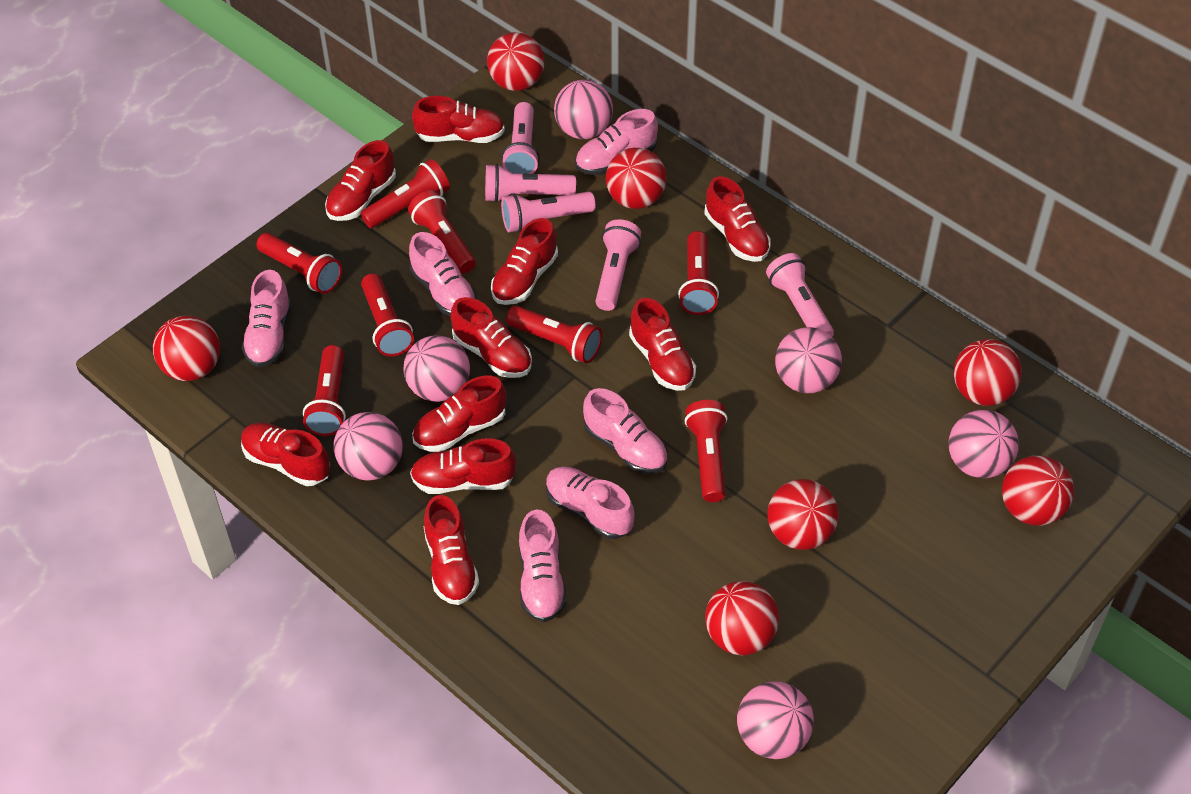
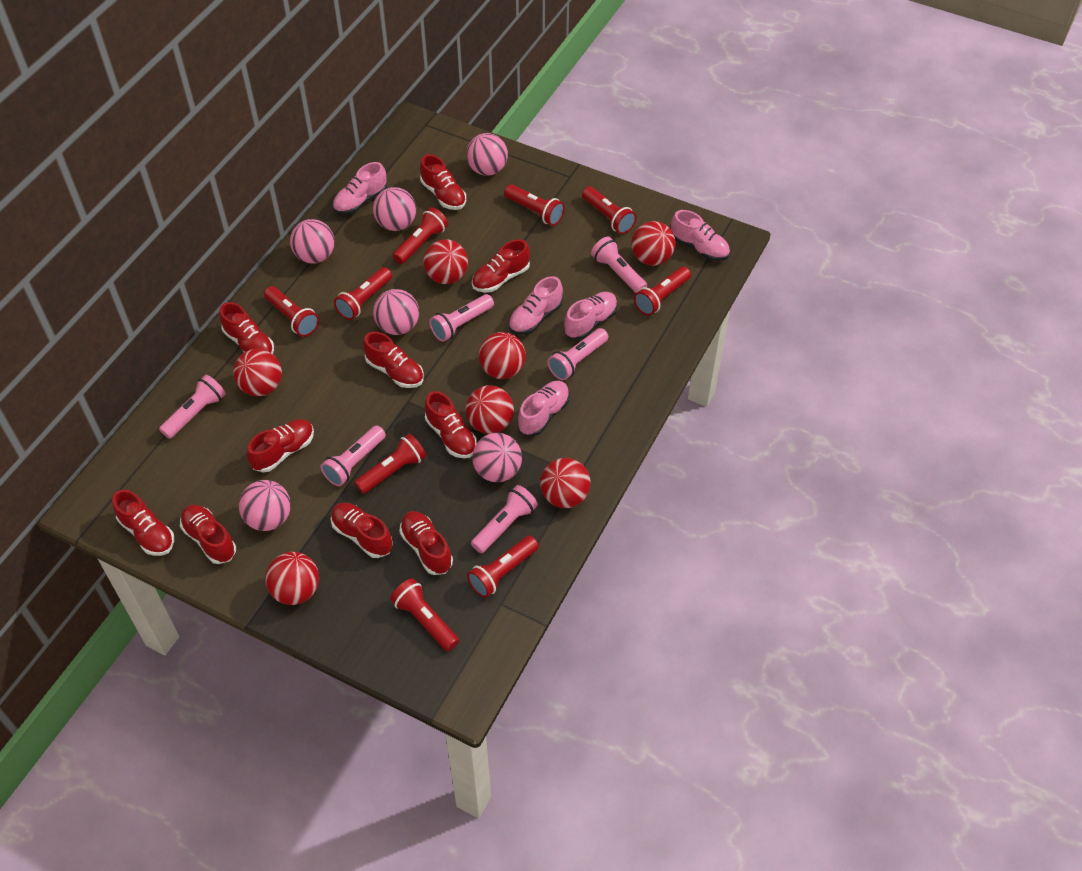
pink flashlight: [485,164,576,202] [501,102,540,174] [501,192,595,232] [595,219,641,311] [766,253,834,337] = 5 -> [159,375,226,439] [320,425,386,486] [429,294,494,342] [471,485,538,553] [547,328,608,380] [591,236,647,293] = 6
pink shoe: [242,270,291,367] [409,232,477,316] [519,510,567,623] [546,467,634,539] [575,109,658,175] [583,388,668,474] = 6 -> [333,162,387,215] [509,276,563,335] [517,381,570,436] [564,292,618,340] [671,210,730,261] = 5
red flashlight: [256,233,342,294] [303,345,346,436] [361,159,450,228] [361,273,414,357] [408,190,476,273] [506,306,602,363] [678,231,719,315] [685,400,728,502] = 8 -> [264,286,319,337] [334,267,392,320] [354,434,426,494] [390,578,459,651] [393,207,448,264] [467,536,539,598] [504,184,565,226] [582,186,637,234] [634,266,691,316] = 9

